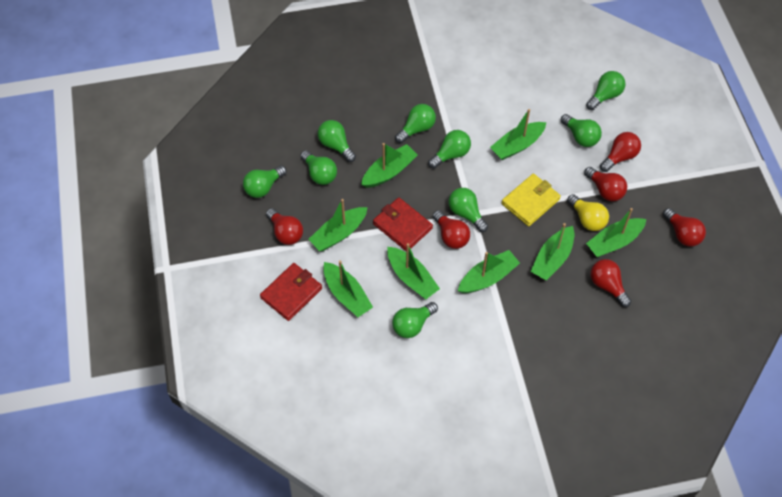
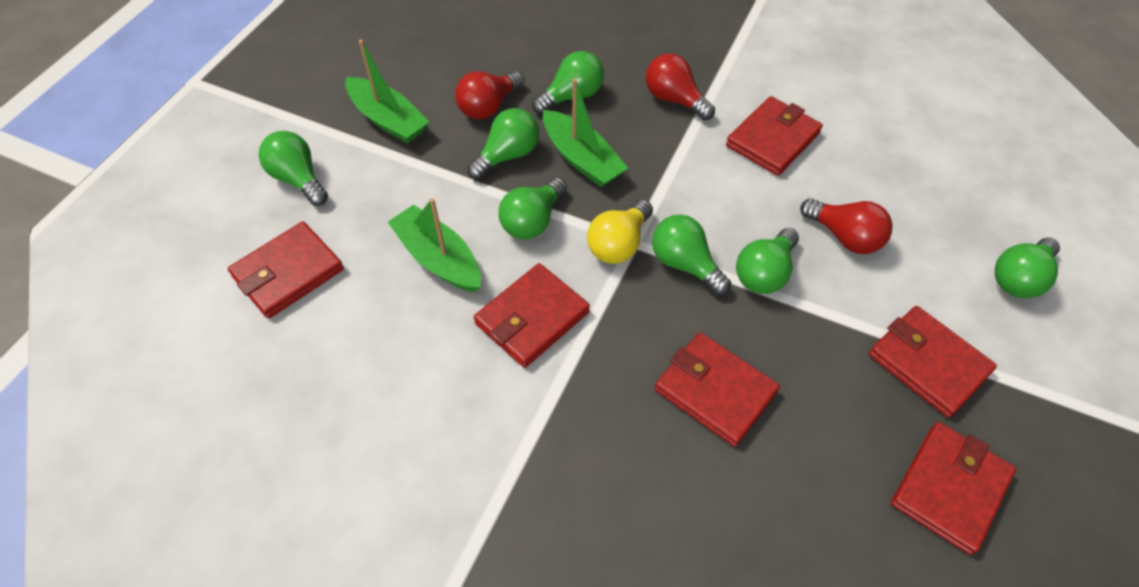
green boat: [308,199,368,251] [323,260,373,317] [361,143,418,188] [387,243,440,299] [458,250,520,293] [490,109,546,160] [530,223,575,281] [586,208,646,257] = 8 -> [345,40,429,144] [388,198,481,292] [543,78,628,187] = 3
green light bulb: [243,165,286,198] [300,150,337,185] [318,120,356,162] [392,302,438,338] [395,104,436,143] [428,130,471,169] [448,188,488,232] [561,114,602,147] [586,71,626,110] = 9 -> [259,131,328,206] [467,108,539,180] [498,178,567,239] [532,51,604,114] [652,215,731,295] [736,228,799,294] [995,238,1060,298] = 7
red light bulb: [266,208,303,245] [433,210,470,249] [584,167,627,201] [591,259,631,307] [600,132,641,172] [663,208,706,247] = 6 -> [455,71,524,119] [646,53,715,120] [800,198,893,254] = 3
red wallet: [260,263,322,321] [373,197,433,251] = 2 -> [228,221,344,319] [474,263,590,368] [655,332,780,447] [726,96,823,176] [869,306,997,418] [891,422,1016,555] = 6
yellow wallet: [502,174,561,226] = 1 -> none = 0

